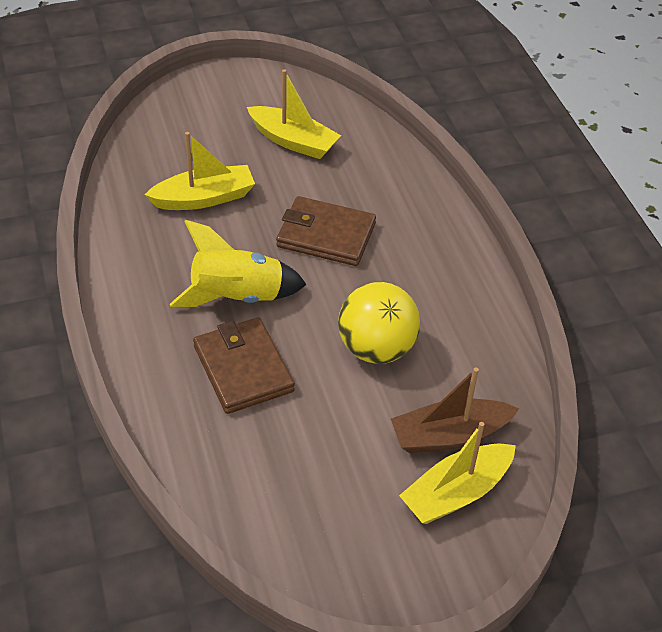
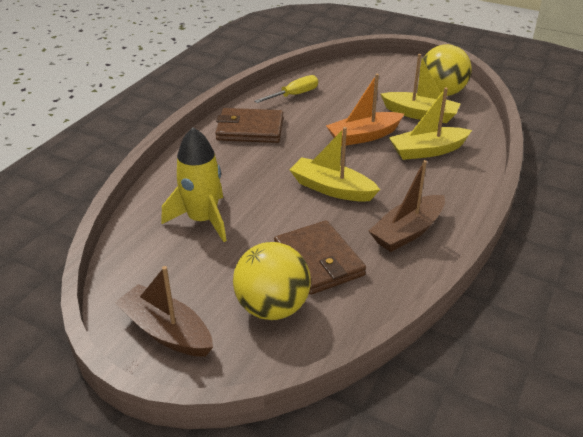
brown boat: [391,367,519,453] = 1 -> [115,266,213,357] [369,160,445,252] = 2
orange boat: none = 0 -> [326,74,404,146] = 1
yellow ball: [338,282,420,364] = 1 -> [233,242,311,320] [420,44,472,96] = 2
yellow screwdriver: none = 0 -> [255,75,318,103] = 1

